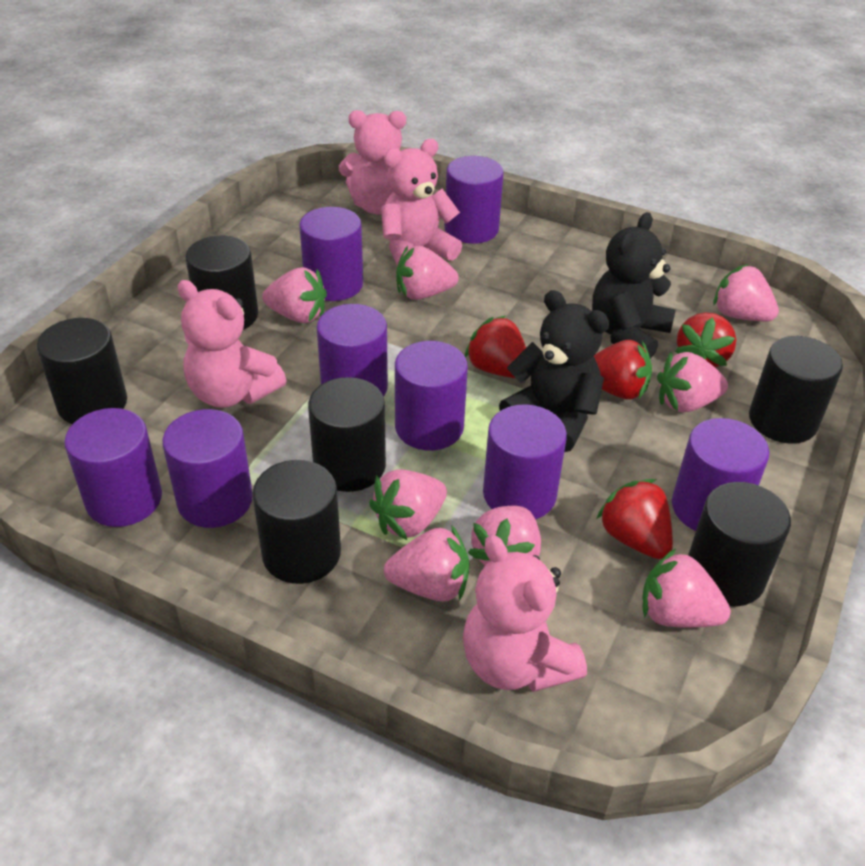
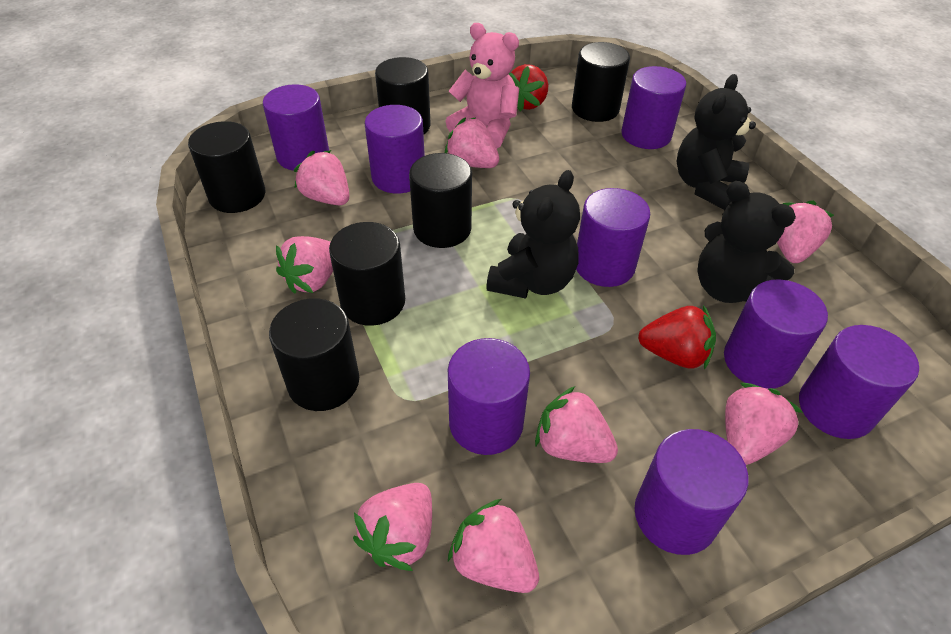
black teddy bear: [499,290,610,452] [592,212,676,359] = 2 -> [486,170,580,299] [677,74,756,210] [697,181,796,303] = 3
pink teddy bear: [177,280,287,408] [339,110,406,215] [381,139,462,266] [463,535,587,692] = 4 -> [446,23,519,148] = 1
red strawberry: [465,316,526,378] [593,340,652,400] [596,479,673,559] [675,312,736,367] = 4 -> [509,64,548,111] [638,305,716,369] = 2

